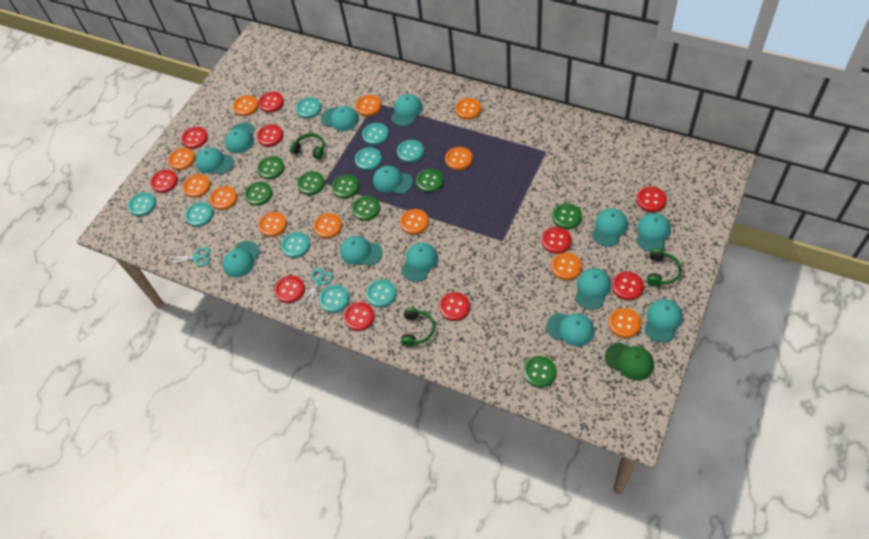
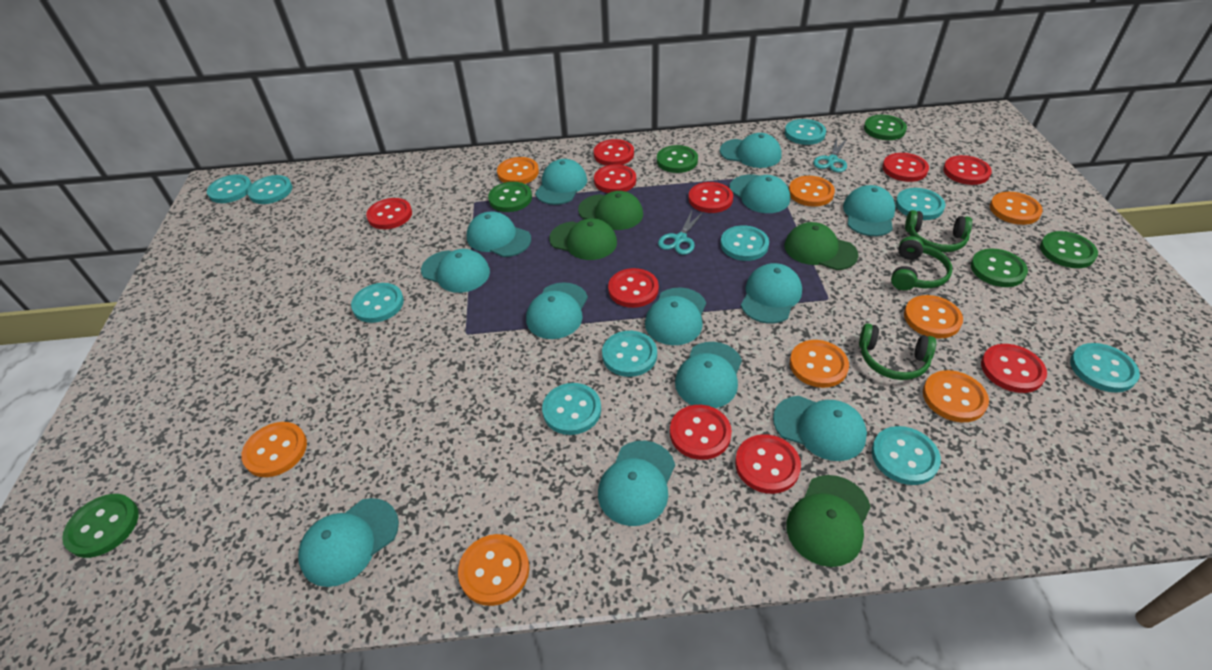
green button: [245,182,272,206] [257,156,285,179] [297,171,325,195] [332,174,360,199] [352,196,380,221] [416,168,444,193] [523,356,556,388] [552,203,582,229] = 8 -> [62,494,139,558] [488,182,532,212] [657,145,698,173] [864,115,907,140] [971,249,1028,287] [1040,231,1098,268] = 6
green cap: [605,342,654,380] = 1 -> [549,218,617,260] [578,191,643,230] [784,222,859,270] [786,475,871,567] = 4
orange button: [168,148,195,170] [183,174,210,198] [210,186,238,210] [233,95,258,116] [258,212,287,237] [313,213,342,238] [355,95,381,116] [400,209,429,234] [445,147,473,170] [455,98,481,120] [551,253,582,280] [608,308,641,338] = 12 -> [241,422,307,477] [458,534,529,606] [497,157,539,184] [789,176,835,207] [790,340,849,388] [904,295,963,339] [923,370,989,422] [990,192,1043,225] = 8
turquoise button: [128,192,156,216] [185,202,213,227] [281,232,310,258] [296,97,322,119] [319,285,349,313] [355,147,382,171] [362,123,389,145] [366,279,397,307] [397,140,424,163] = 9 -> [207,174,252,203] [247,175,293,204] [351,283,404,323] [542,383,601,435] [602,331,657,377] [720,225,769,261] [785,119,826,145] [872,426,941,485] [895,188,945,220] [1070,343,1140,393] = 10

